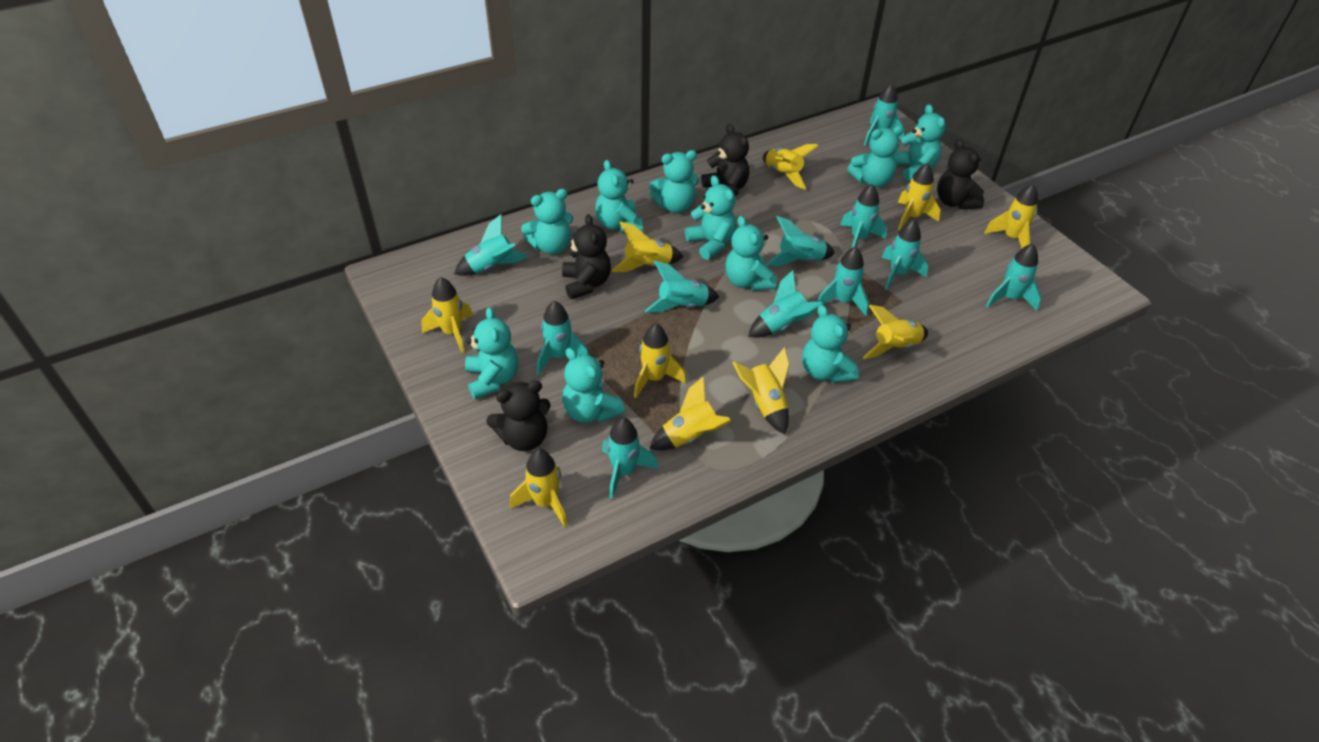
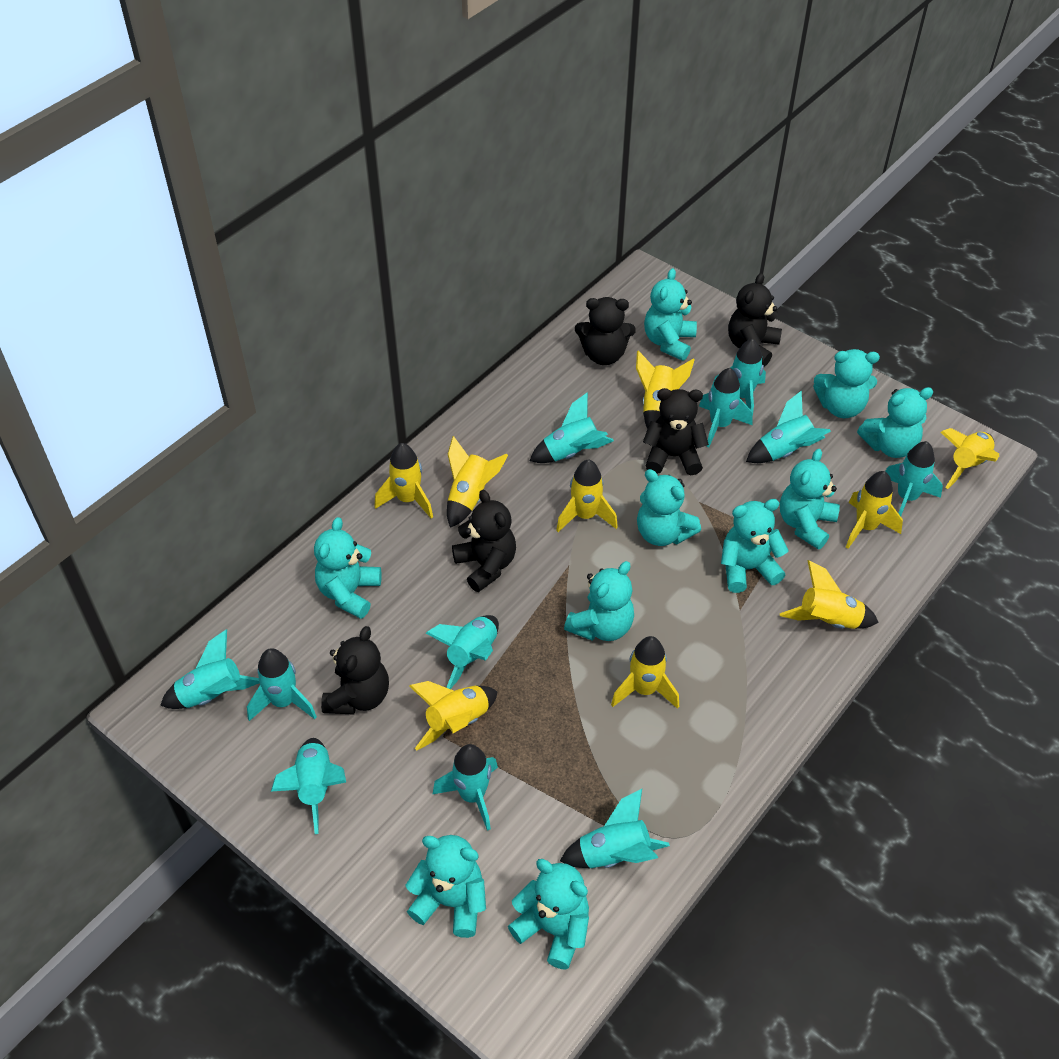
black teddy bear: [486,381,551,451] [562,214,611,299] [701,124,749,196] [937,139,984,210] = 4 -> [321,626,389,715] [452,490,516,592] [575,297,636,365] [643,388,709,475] [728,273,782,367] = 5
yellow rocket: [421,277,473,353] [510,449,567,527] [612,221,683,272] [634,324,686,398] [649,376,731,450] [733,347,790,434] [763,144,818,190] [862,305,928,359] [898,163,940,231] [984,184,1038,248] = 10 -> [375,443,433,519] [409,681,497,750] [447,436,508,528] [556,459,618,532] [611,636,679,709] [636,350,694,429] [780,560,879,629] [846,471,903,549] [941,428,999,489] = 9

